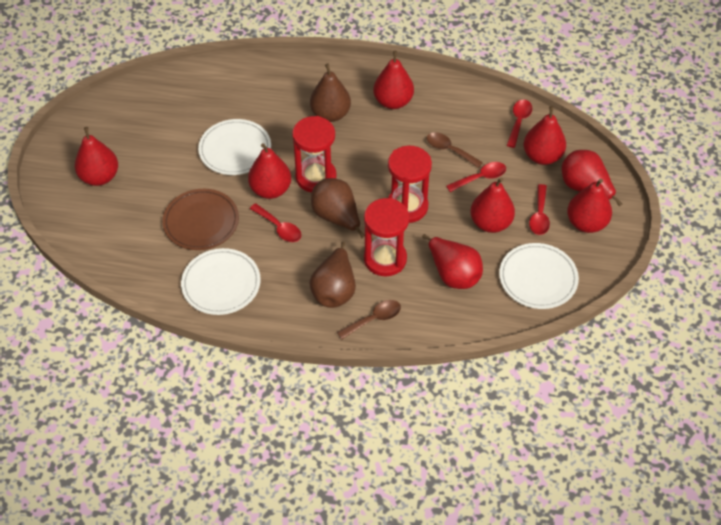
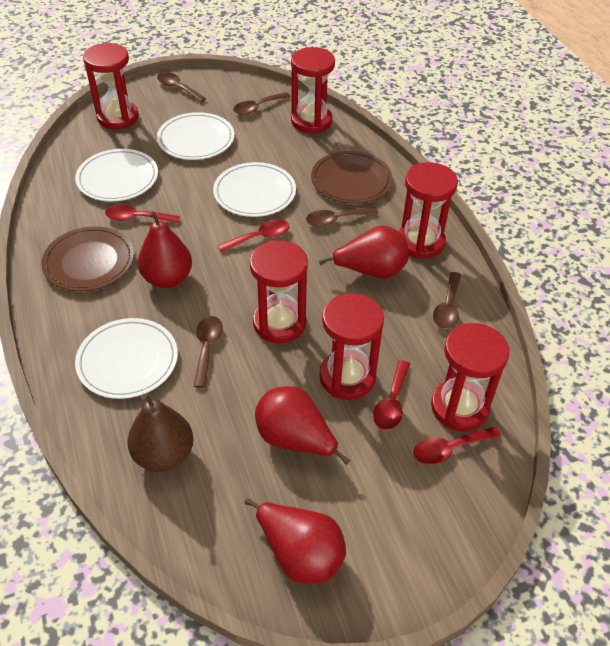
brown pear: [310,64,351,122] [310,242,356,308] [311,178,365,238] = 3 -> [127,394,193,472] = 1
brown plate: [162,189,239,250] = 1 -> [41,226,134,291] [311,151,392,204] = 2
brown spoon: [337,300,401,340] [427,132,483,168] = 2 -> [157,72,206,103] [194,316,223,388] [233,92,290,115] [306,207,378,227] [433,272,461,329] = 5
red hourglass: [292,116,337,193] [364,198,409,276] [388,146,432,223] = 3 -> [83,43,139,129] [250,240,308,343] [291,47,335,134] [319,293,384,400] [398,162,458,259] [431,323,510,431] = 6
red pear: [75,127,118,186] [248,143,291,199] [373,51,414,109] [422,234,483,289] [470,177,515,233] [524,106,566,165] [562,150,622,206] [567,179,612,233] = 8 -> [138,211,192,288] [244,498,346,584] [255,386,350,465] [318,225,409,279] = 4
white plate: [181,248,261,315] [198,119,271,175] [499,243,579,309] = 3 -> [75,149,158,201] [75,318,178,399] [157,112,234,160] [213,162,296,217] = 4

